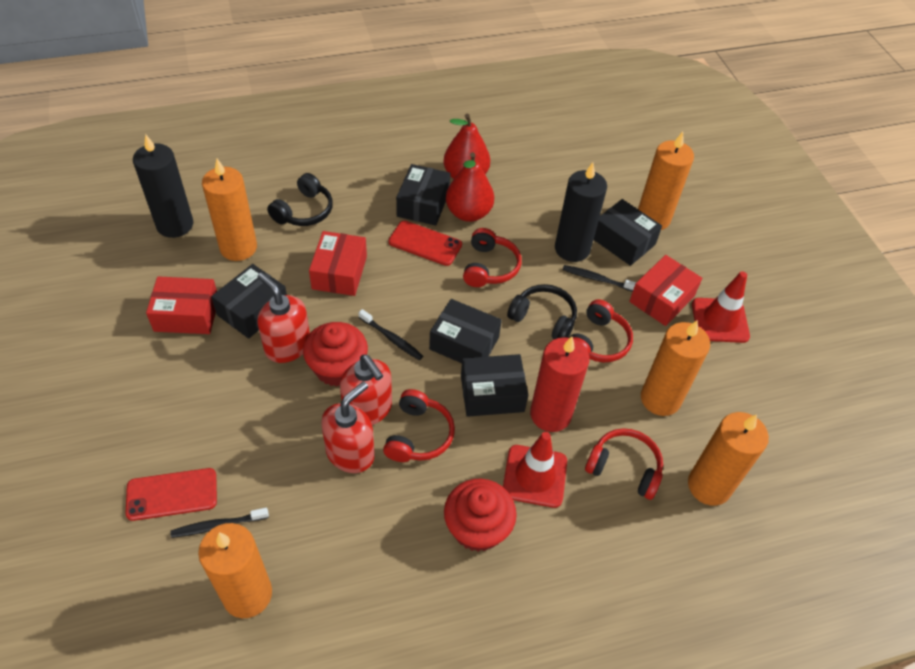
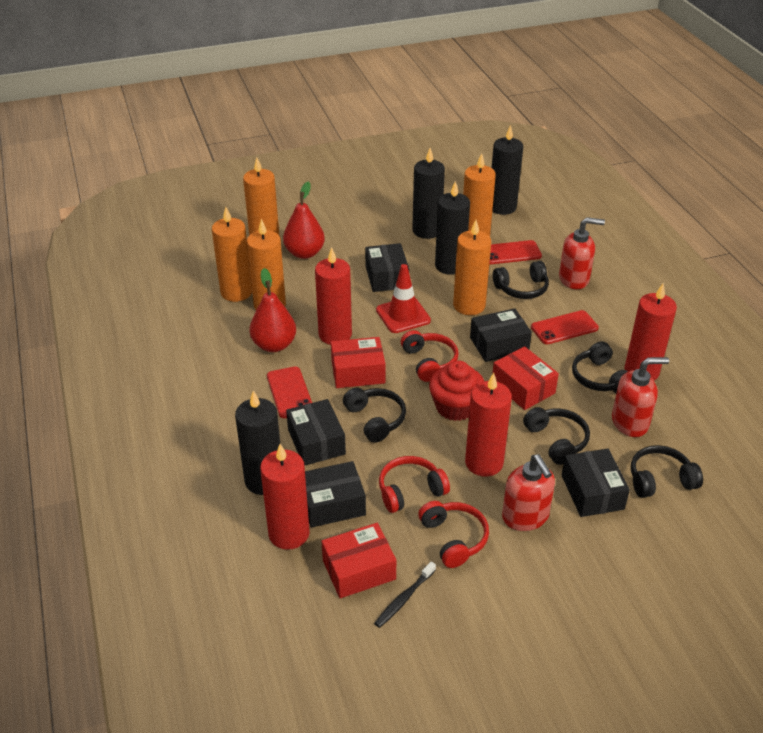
black candle: [133,134,193,238] [555,162,607,262] = 2 -> [235,390,280,495] [412,148,445,239] [435,181,470,275] [492,125,523,215] = 4
black headphones: [267,173,333,226] [507,284,577,339] = 2 -> [343,388,406,443] [493,261,549,299] [523,407,590,465] [572,341,628,393] [631,445,703,498] = 5
black toothbrush: [170,508,269,538] [358,309,423,360] [563,265,637,292] = 3 -> [374,562,436,628] = 1
red candle: [530,336,589,432] = 1 -> [260,444,310,550] [315,247,352,345] [465,373,512,477] [624,283,677,380] = 4
red cupcake: [303,322,368,387] [444,479,517,552] = 2 -> [429,360,484,421] = 1
red headphones: [383,389,455,462] [463,228,521,287] [569,299,633,362] [585,428,663,500] = 4 -> [379,456,450,513] [401,330,458,382] [418,501,489,568] = 3
red phone: [125,468,217,521] [388,221,462,266] = 2 -> [267,366,312,418] [489,240,542,264] [531,310,599,344] = 3
red traffic cone: [503,432,567,508] [692,271,750,343] = 2 -> [376,264,431,333] = 1

